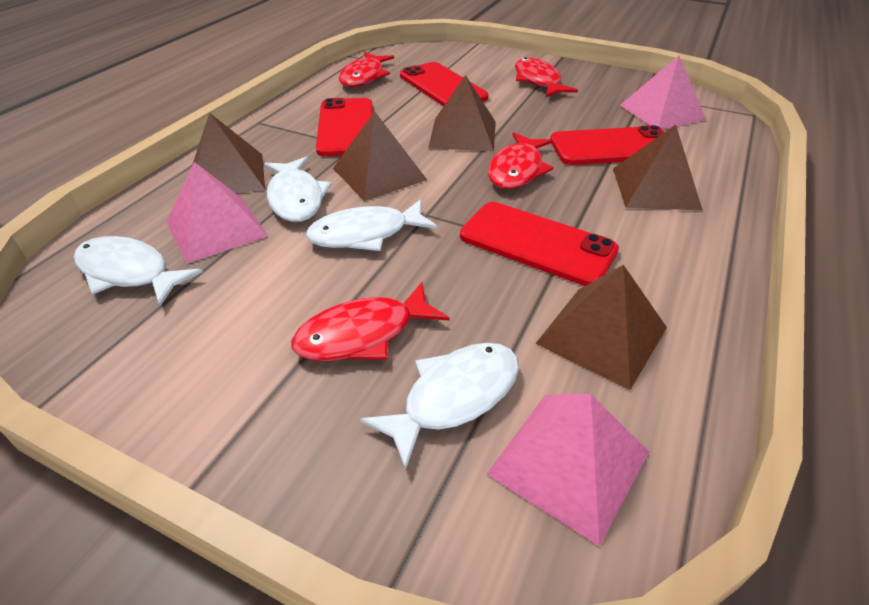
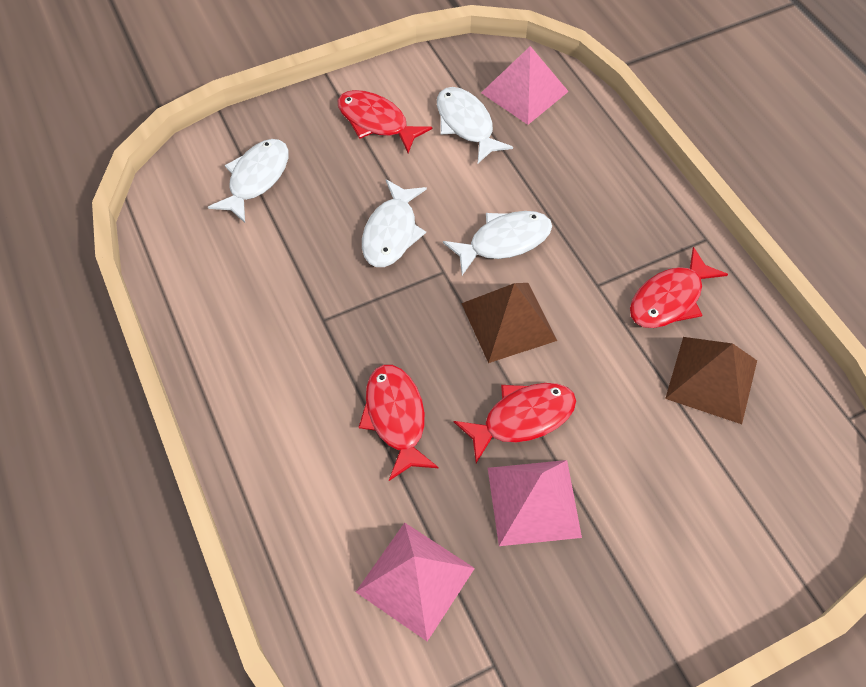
brown pyramid: [193,113,265,193] [333,111,427,201] [428,75,496,152] [535,265,667,390] [613,125,703,210] = 5 -> [461,283,557,363] [665,337,757,424] = 2
red phone: [316,98,373,156] [400,62,488,106] [460,202,619,286] [550,125,664,165] = 4 -> none = 0

